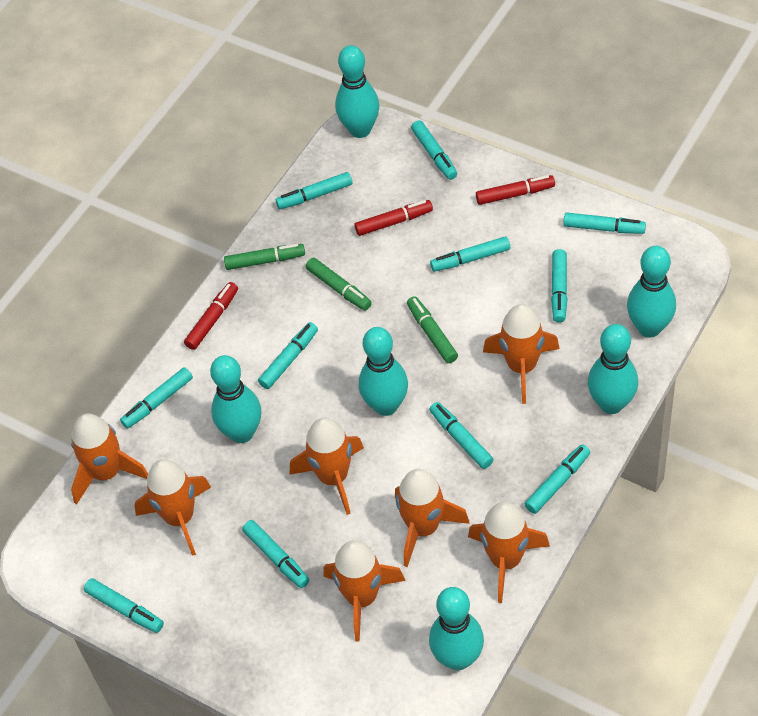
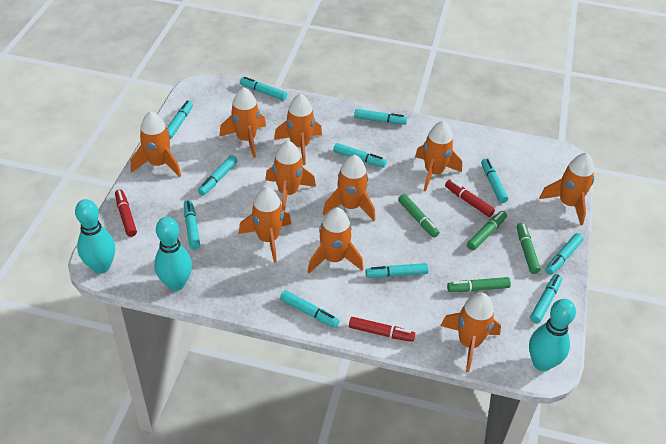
green marker: [224,244,305,270] [306,258,372,311] [407,296,458,363] = 3 -> [398,194,439,238] [447,277,511,292] [467,211,507,250] [517,223,541,274] = 4
orange rocket: [71,413,148,505] [135,459,211,556] [290,417,364,515] [323,540,406,642] [395,469,470,567] [468,502,550,603] [483,304,560,404] = 7 -> [131,111,181,177] [219,87,266,158] [239,187,291,263] [265,141,316,212] [274,94,322,165] [308,207,363,273] [323,155,375,221] [415,121,462,191] [441,293,501,372] [539,153,594,225] = 10
turquoise bowling pin: [210,355,261,443] [335,45,379,138] [359,327,408,416] [429,587,484,671] [588,324,638,414] [627,246,676,337] = 6 -> [75,199,115,274] [154,217,192,291] [529,299,576,371] = 3

